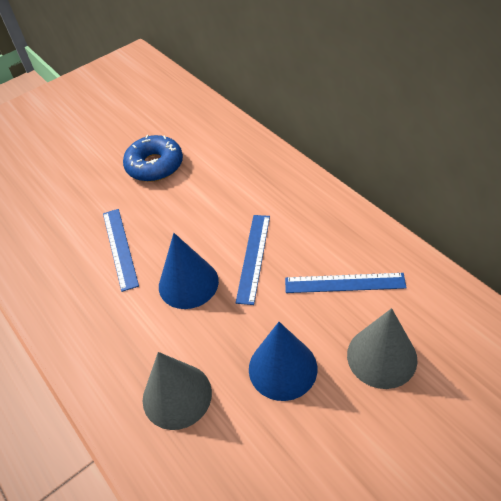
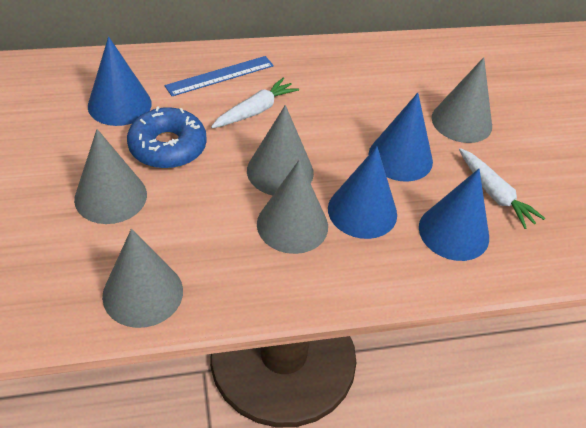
blue cone: [159,233,219,309] [249,322,317,401] = 2 -> [88,36,152,126] [328,146,397,239] [368,93,433,182] [419,169,489,261] = 4
blue ruler: [103,209,139,292] [236,215,270,305] [285,273,407,293] = 3 -> [165,56,274,96] = 1
grey cone: [143,352,212,430] [347,308,418,389] = 2 -> [74,129,147,224] [102,229,183,328] [247,105,314,195] [257,159,328,254] [432,57,492,143] = 5
white carrot: none = 0 -> [211,78,299,128] [459,148,545,229] = 2

